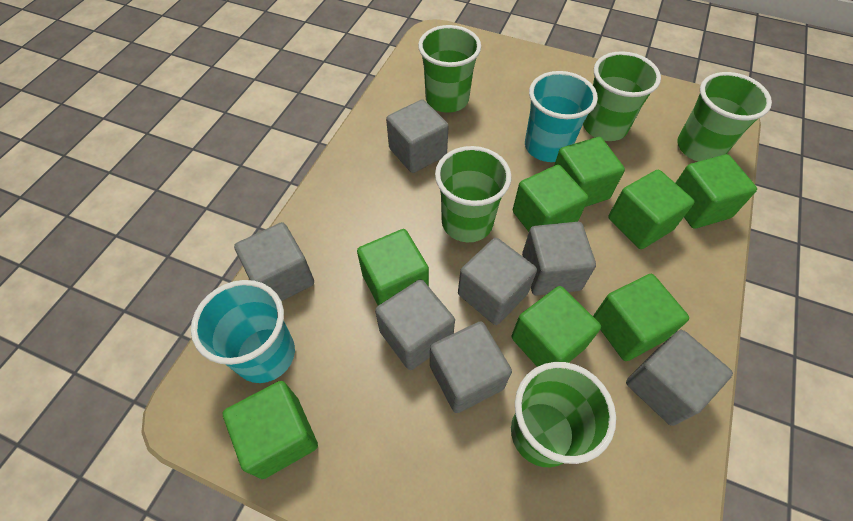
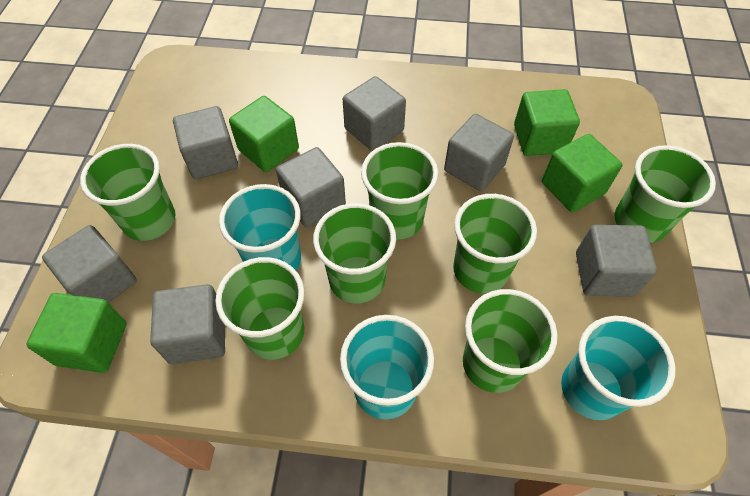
green cube: [223,381,318,479] [357,229,429,306] [511,286,601,367] [513,165,588,232] [554,137,625,207] [593,274,689,361] [608,170,694,249] [676,154,757,229] = 8 -> [26,293,127,373] [229,96,299,172] [514,89,580,156] [542,134,622,212] = 4
green cup: [418,25,481,113] [435,146,511,242] [511,362,616,467] [583,51,661,141] [677,72,772,162] = 5 -> [80,144,175,241] [215,257,305,360] [313,203,396,304] [361,142,438,240] [453,194,537,293] [463,289,557,393] [614,145,716,243] = 7
turquoise cup: [191,280,295,383] [525,71,598,162] = 2 -> [219,184,301,271] [340,315,434,419] [561,316,676,420] = 3

